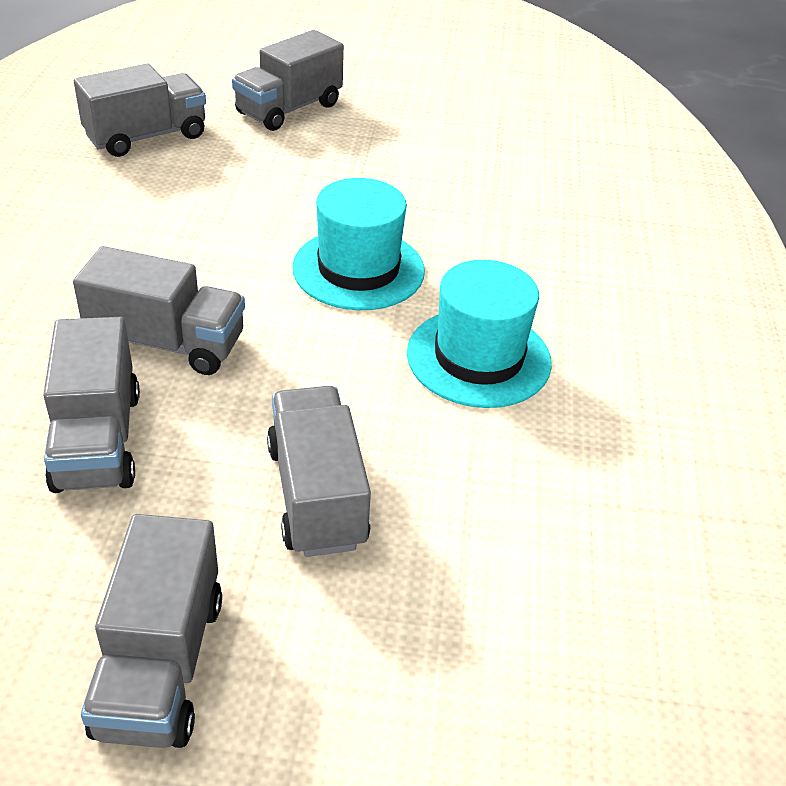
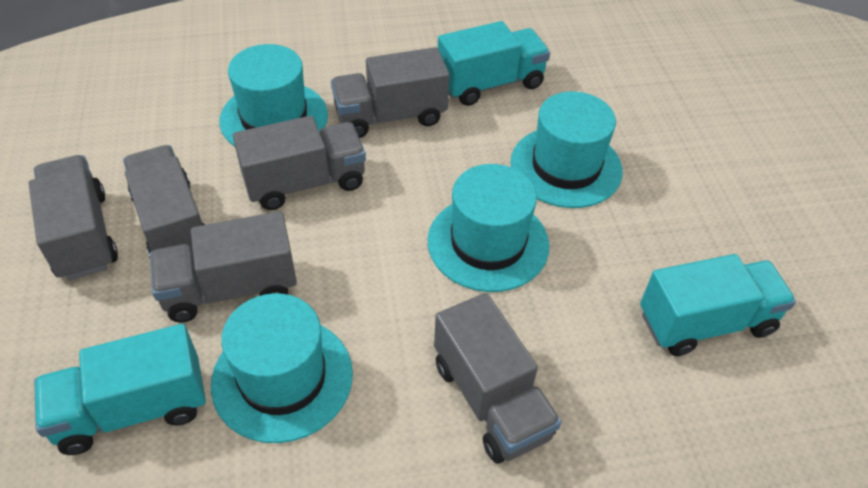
turquoise hat: [292,178,425,310] [407,260,552,408] = 2 -> [211,293,353,443] [220,44,328,146] [427,164,549,292] [510,91,623,208] = 4
turquoise truck: none = 0 -> [34,324,206,455] [438,21,550,106] [640,254,796,356] = 3

